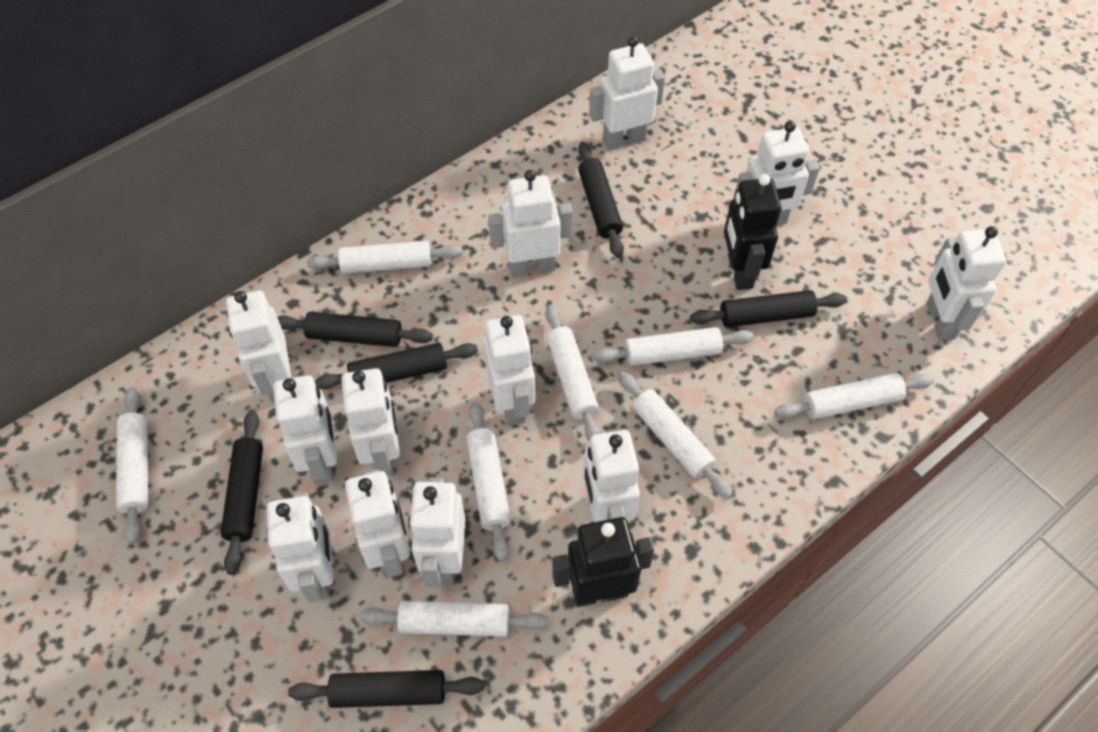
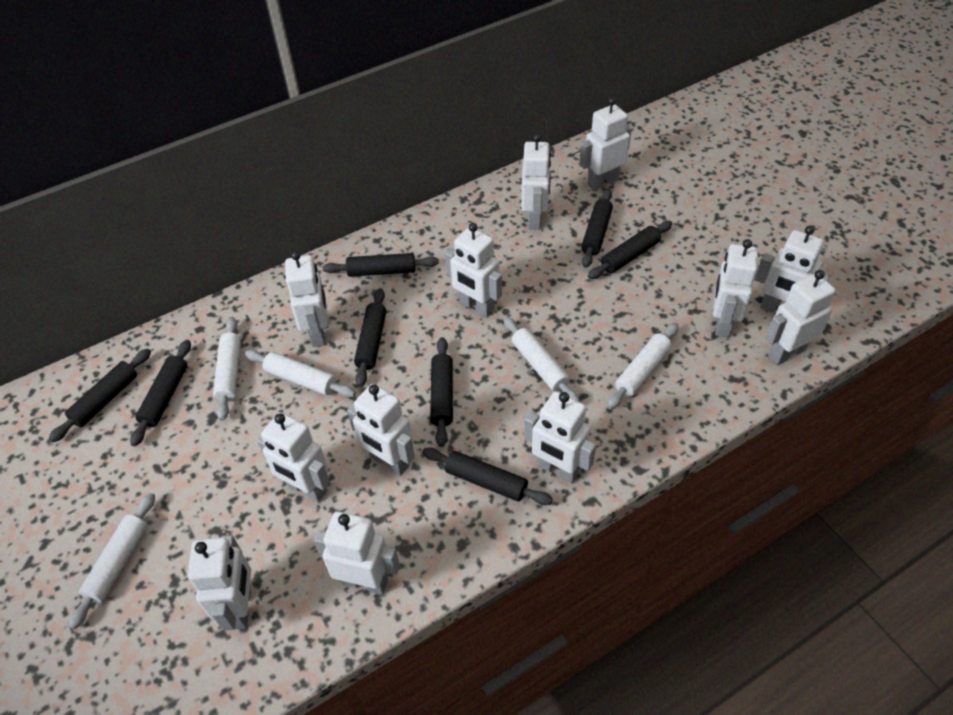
black robot: [552,517,654,607] [724,174,782,290] = 2 -> none = 0
black rolling pin: [220,410,263,575] [277,312,433,347] [288,670,484,708] [315,343,478,389] [578,142,624,258] [690,290,847,327] = 6 -> [49,348,151,442] [130,340,191,446] [323,253,439,277] [354,288,386,387] [422,448,553,505] [430,337,453,447] [581,189,613,268] [588,221,672,279] = 8
white rolling pin: [116,387,148,544] [307,241,462,274] [359,601,548,637] [466,402,511,562] [545,305,600,442] [593,327,754,366] [618,372,733,499] [774,373,934,420] = 8 -> [69,493,155,629] [213,317,241,421] [245,350,356,398] [503,317,580,402] [607,323,679,409] = 5

